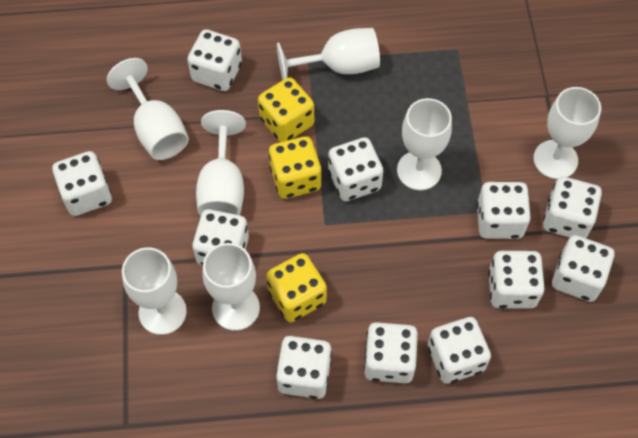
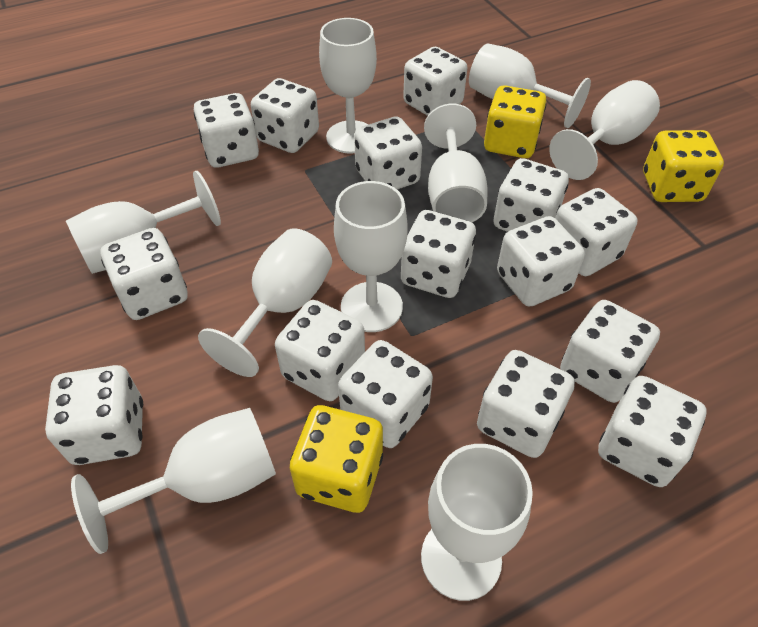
white dice: [52,151,112,216] [187,29,242,91] [192,209,249,266] [276,336,332,399] [328,137,383,201] [364,322,418,383] [428,317,491,384] [477,182,531,239] [488,251,545,309] [543,177,602,238] [552,235,614,302] = 11 -> [45,365,143,465] [101,228,188,320] [194,93,259,168] [251,78,319,153] [275,300,365,401] [338,340,433,448] [354,117,422,190] [401,210,476,298] [403,47,467,116] [477,350,575,458] [493,158,569,232] [497,216,585,307] [555,188,638,276] [560,300,660,403] [598,376,706,487] = 15
white goblet: [107,58,189,160] [122,247,187,335] [196,110,246,215] [202,243,260,331] [277,28,380,80] [397,98,452,190] [533,87,601,179] = 7 -> [66,171,221,274] [71,408,276,554] [198,229,332,377] [319,18,377,154] [334,181,408,332] [421,444,533,601] [424,104,488,223] [469,44,591,128] [549,80,660,180] = 9

